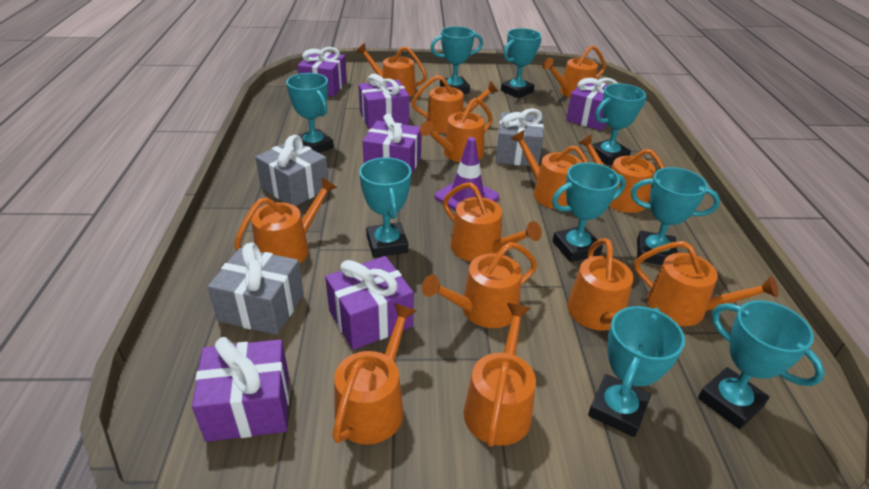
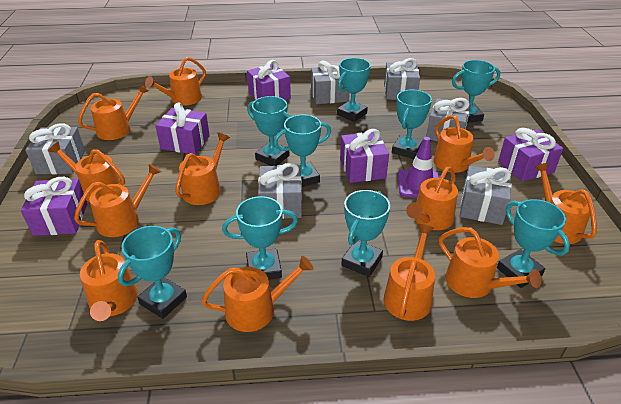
grey gift: [208,243,304,335] [255,135,328,206] [496,108,544,166] = 3 -> [25,123,85,174] [258,163,302,219] [311,61,349,104] [384,58,420,100] [426,98,471,142] [460,166,512,225] = 6
orange watering can: [234,177,337,264] [332,303,416,445] [356,43,427,97] [412,75,499,134] [420,98,493,162] [422,242,537,328] [443,182,542,262] [463,303,536,447] [511,130,589,209] [542,45,606,98] [567,238,633,331] [579,134,665,213] [634,241,779,326] = 13 -> [48,142,125,202] [74,164,161,237] [78,84,149,140] [80,240,138,321] [145,57,206,105] [175,132,230,205] [201,256,314,332] [384,224,435,321] [406,167,458,230] [433,115,495,173] [439,227,541,298] [534,163,597,244] = 12
purple gift: [192,337,289,442] [297,47,347,97] [325,256,414,350] [358,74,409,129] [363,114,421,175] [566,78,617,131] = 6 -> [21,177,87,236] [155,103,210,155] [247,60,291,100] [340,129,389,183] [498,128,563,182] = 5

